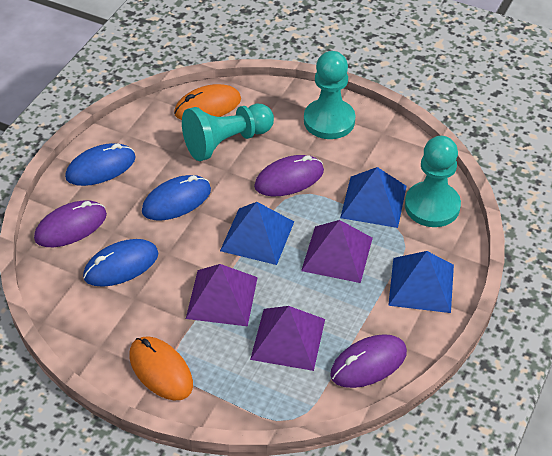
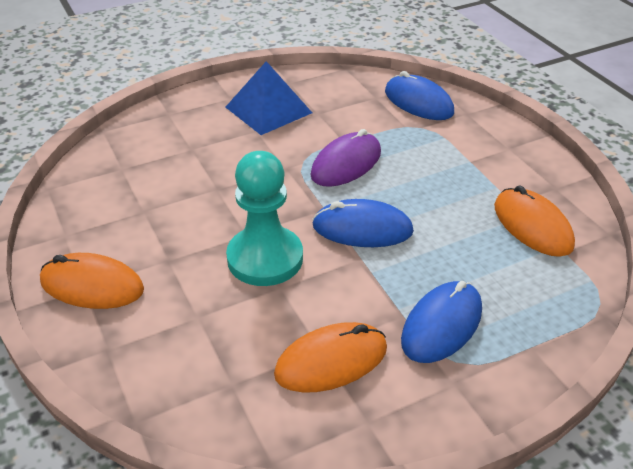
blue pyramid: [220,202,294,265] [340,167,407,228] [388,251,454,313] = 3 -> [226,61,312,135] = 1
orange mouse: [129,337,193,400] [174,84,241,120] = 2 -> [40,253,144,309] [274,322,387,393] [494,186,575,257] = 3
purple mouse: [34,200,107,247] [254,155,324,196] [330,334,407,388] = 3 -> [310,129,381,187] = 1
purple pyramid: [186,264,258,326] [250,306,325,371] [301,220,373,283] = 3 -> none = 0
turquoise pawn: [182,104,274,161] [304,51,355,139] [405,136,461,227] = 3 -> [226,151,303,286] = 1

